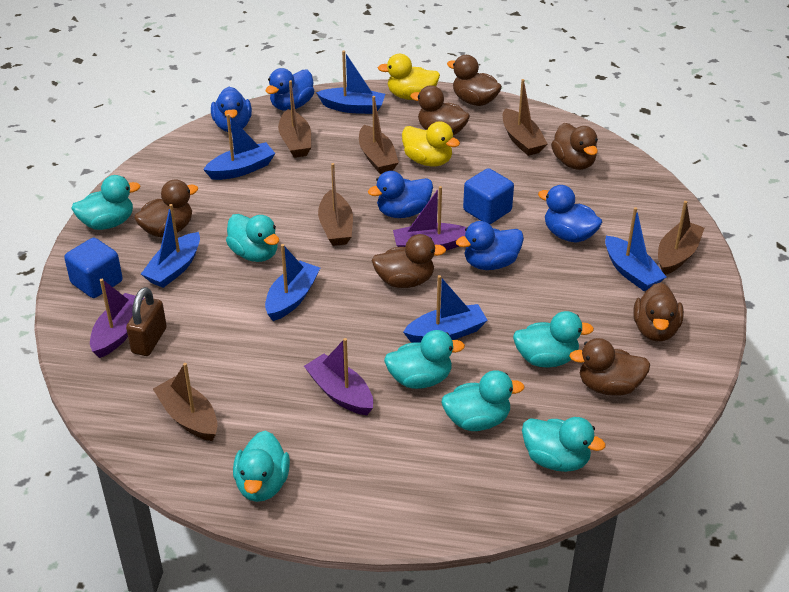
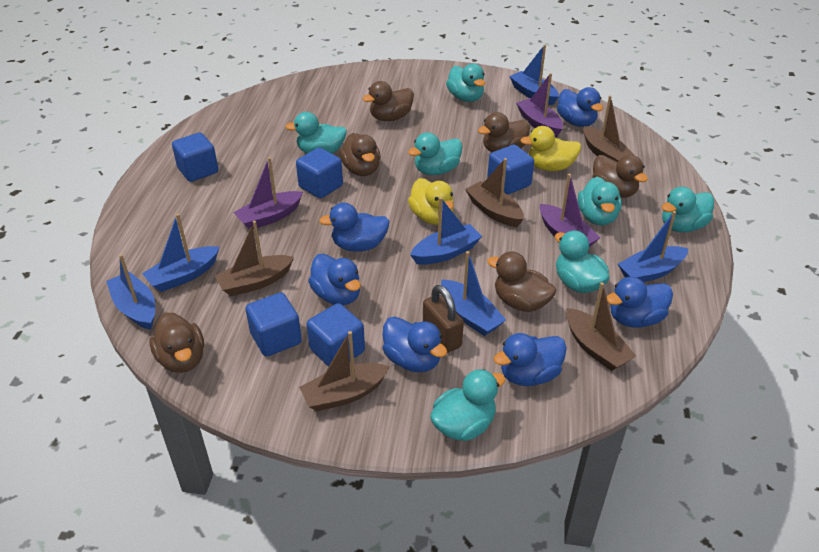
blue cube: [64,238,123,298] [463,168,514,224] = 2 -> [172,133,218,182] [246,292,302,357] [296,148,343,198] [307,303,365,367] [487,145,534,194] = 5
blue duck: [211,87,252,132] [266,68,314,111] [368,171,433,218] [456,221,524,270] [538,185,602,243] = 5 -> [308,254,361,305] [319,203,390,252] [382,317,447,372] [493,333,567,386] [557,87,603,127] [607,277,673,328] = 6
brown boat: [153,363,218,441] [278,80,311,158] [318,163,353,246] [359,96,399,174] [503,79,548,156] [658,201,704,275] = 6 -> [215,221,294,296] [299,331,390,411] [465,158,524,227] [566,282,636,371] [583,95,634,162] = 5
brown duck: [134,179,198,237] [372,234,446,288] [410,85,470,135] [447,55,502,106] [551,123,598,170] [569,338,650,396] [633,283,684,342] = 7 -> [149,313,204,373] [340,133,381,176] [363,81,414,121] [478,112,530,152] [487,251,556,312] [592,155,648,198] = 6

